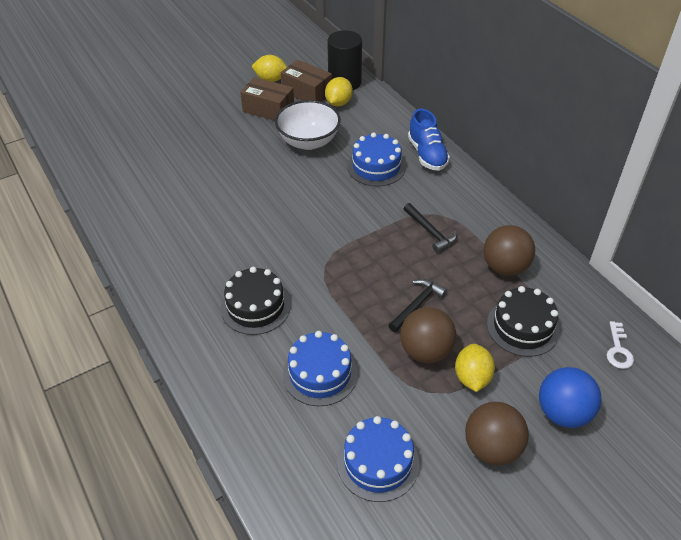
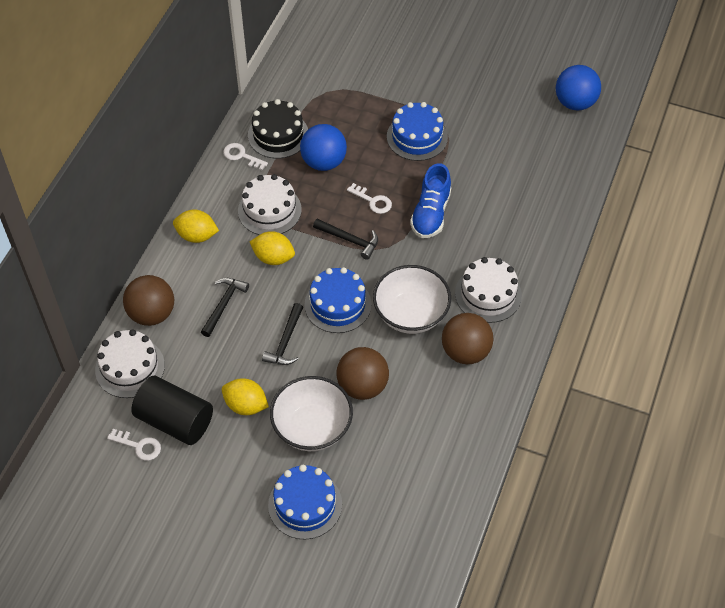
black cake: [221,267,291,335] [487,286,560,357] = 2 -> [248,99,308,159] = 1
black hammer: [388,279,447,332] [404,203,457,253] = 2 -> [201,278,249,337] [262,303,303,365] [313,219,378,260] = 3
blue ball: [539,367,602,428] = 1 -> [300,124,347,171] [556,65,601,111] = 2
brown box: [240,77,294,121] [281,60,332,102] = 2 -> none = 0
white bowl: [275,100,341,150] = 1 -> [270,376,353,451] [373,265,451,334] = 2
white cake: none = 0 -> [95,329,165,398] [238,174,302,235] [455,257,522,323] = 3
white key: [607,321,634,369] = 1 -> [107,429,161,461] [223,143,268,170] [347,183,392,214] = 3

